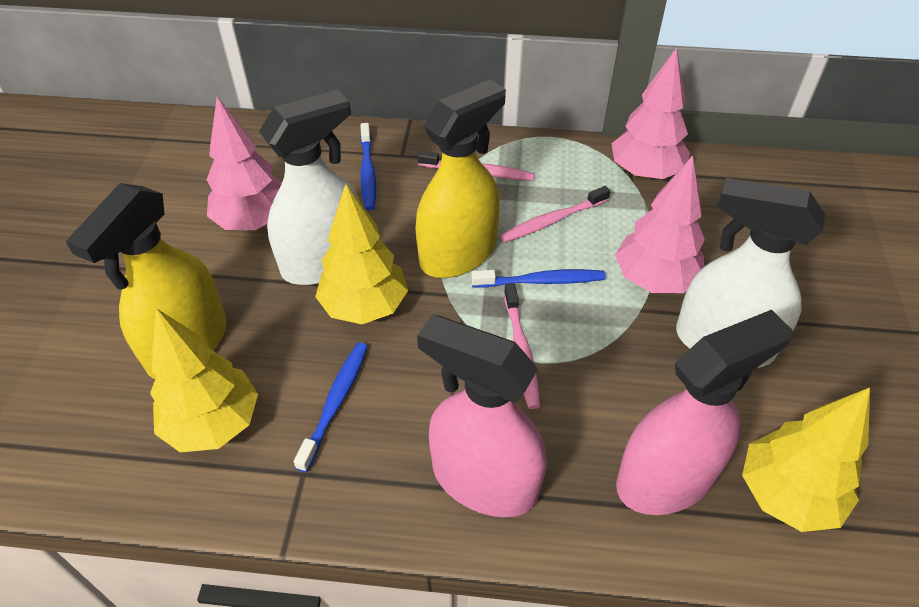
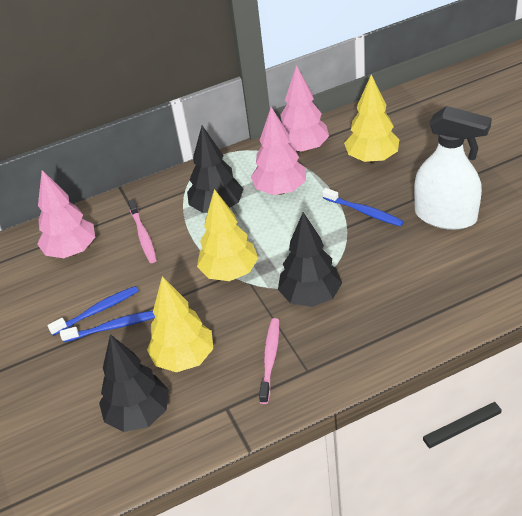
black tree: none = 0 -> [99,334,169,432] [187,126,243,213] [278,212,342,307] = 3
pink spray bottle: [417,314,547,517] [616,310,793,515] = 2 -> none = 0
pink toothbrush: [418,150,535,181] [500,186,611,242] [504,283,540,409] = 3 -> [128,199,157,263] [259,318,279,404] = 2
white spray bottle: [259,90,360,285] [676,178,825,368] = 2 -> [414,106,492,230] = 1
yellow spray bottle: [66,183,226,379] [415,80,506,278] = 2 -> none = 0

